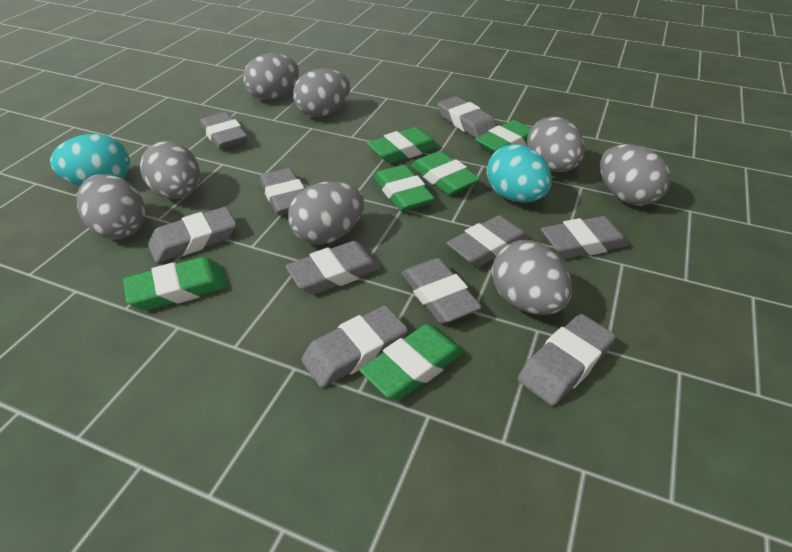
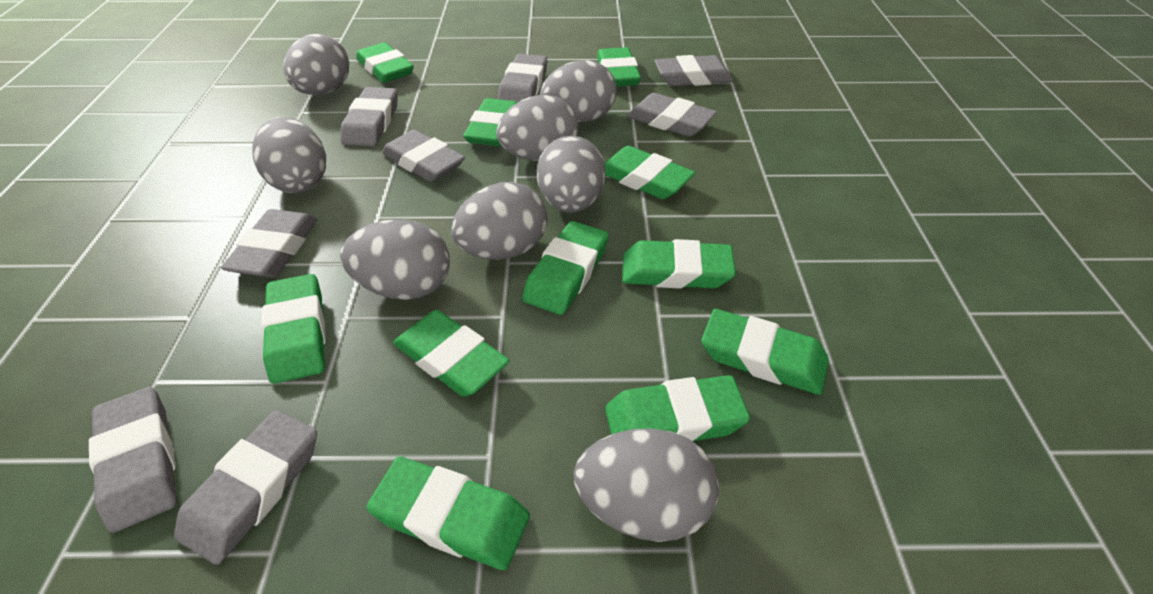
green eraser: [123,257,227,310] [360,324,464,400] [367,127,439,163] [374,165,434,211] [411,151,480,195] [475,120,531,154] = 6 -> [261,274,326,384] [356,42,414,83] [366,457,530,570] [393,310,509,397] [463,98,518,147] [522,221,609,315] [597,47,641,87] [604,146,695,199] [605,375,750,441] [622,239,736,289] [701,309,829,395] = 11
grey eraser: [148,207,236,263] [200,112,248,150] [260,168,305,215] [286,241,382,294] [301,305,408,388] [401,258,482,324] [438,96,497,138] [447,215,529,267] [518,314,616,406] [541,216,629,259] = 10 -> [89,387,177,533] [174,410,317,565] [221,209,318,277] [341,87,398,146] [382,130,465,182] [498,54,547,102] [627,93,717,137] [654,55,733,86] = 8
turquoise egg: [50,134,130,186] [487,144,552,203] = 2 -> none = 0

